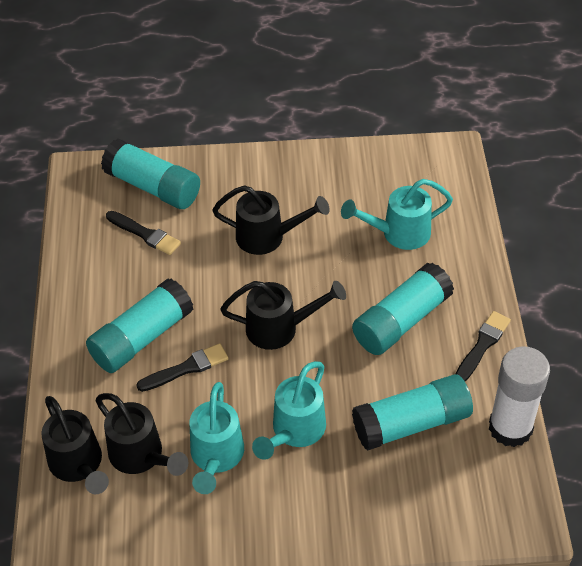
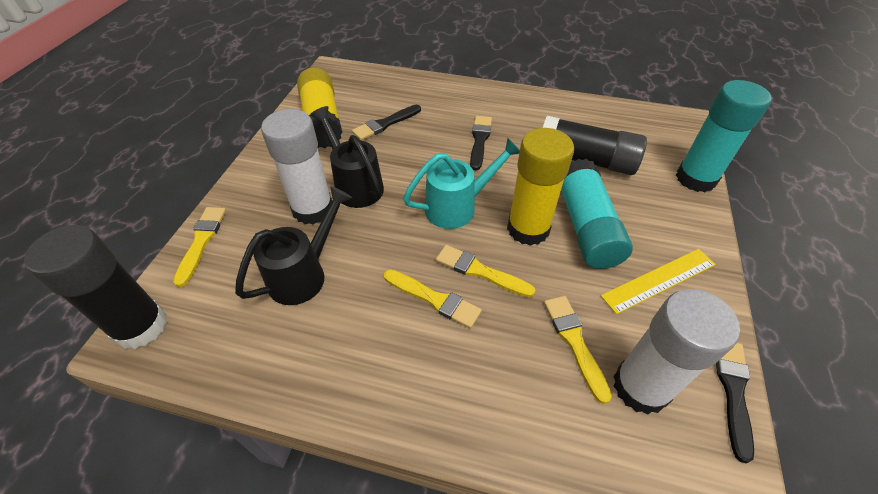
black glue stick: none = 0 -> [24,225,167,349] [543,116,647,175] = 2
black watering can: [42,396,109,494] [95,393,188,476] [212,185,330,255] [220,281,346,350] = 4 -> [235,186,352,305] [310,106,384,208] = 2
turquoise glue stick: [86,278,193,373] [101,139,200,209] [352,263,454,355] [352,374,473,451] = 4 -> [561,159,633,269] [676,80,772,192] = 2
turquoise watering can: [190,382,244,494] [252,361,326,460] [341,179,453,250] = 3 -> [403,138,520,229] = 1
white glue stick: [489,346,550,447] = 1 -> [261,109,332,224] [613,289,740,415] = 2
yellow brush: none = 0 -> [173,207,226,287] [384,269,482,329] [436,245,536,297] [544,296,612,404] = 4
yellow glue stick: none = 0 -> [297,68,342,148] [507,128,574,246] = 2
yellow ruler: none = 0 -> [601,249,716,314] = 1

